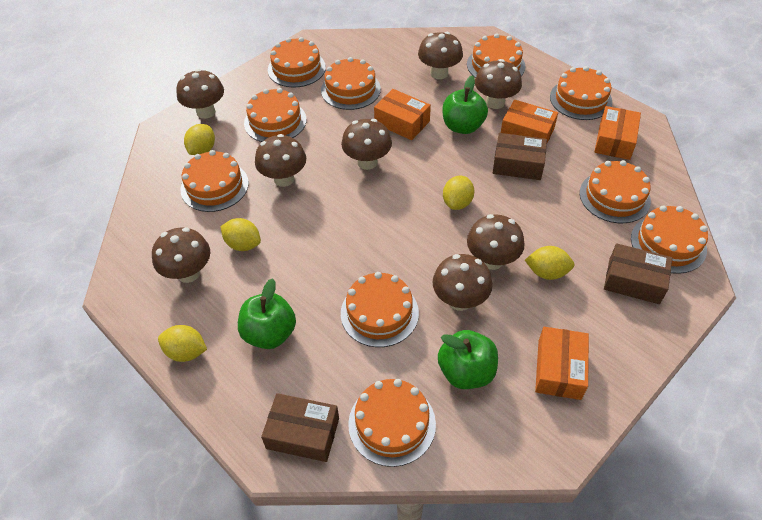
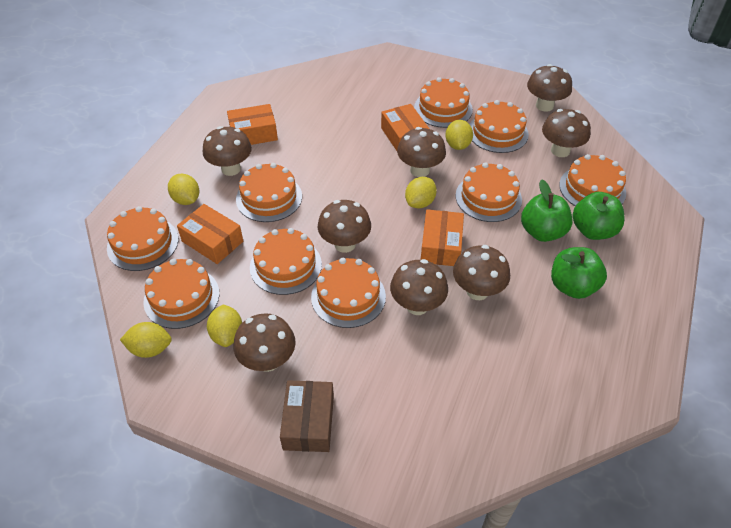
brown box: [261,393,339,462] [493,133,547,180] [604,243,672,304] = 3 -> [280,380,334,452] = 1
orange cake: [181,150,249,212] [244,88,307,142] [268,37,326,87] [321,57,381,110] [341,272,419,347] [348,379,436,467] [467,33,525,78] [550,66,612,120] [580,160,651,223] [631,205,708,274] = 10 -> [107,206,178,271] [143,259,219,329] [236,163,302,222] [250,228,322,295] [311,258,386,328] [414,77,473,128] [455,163,522,222] [470,100,529,153] [559,154,626,206] = 9

